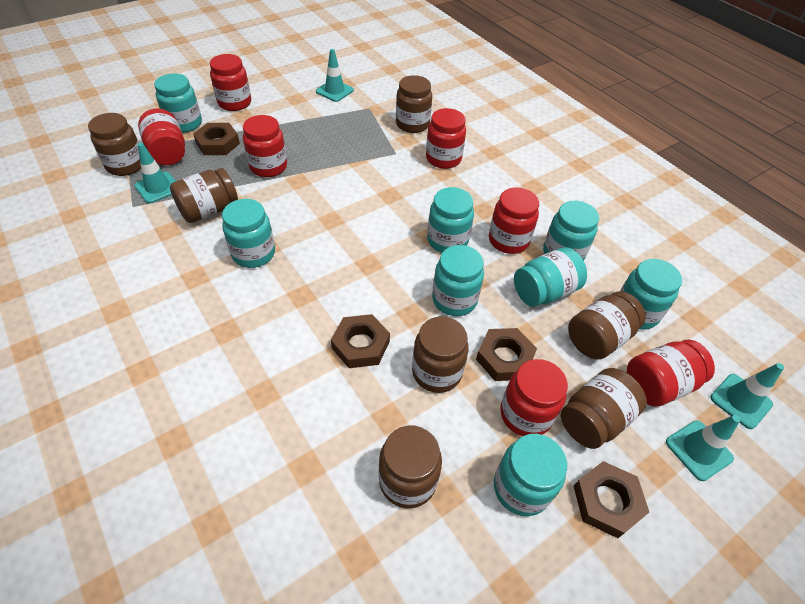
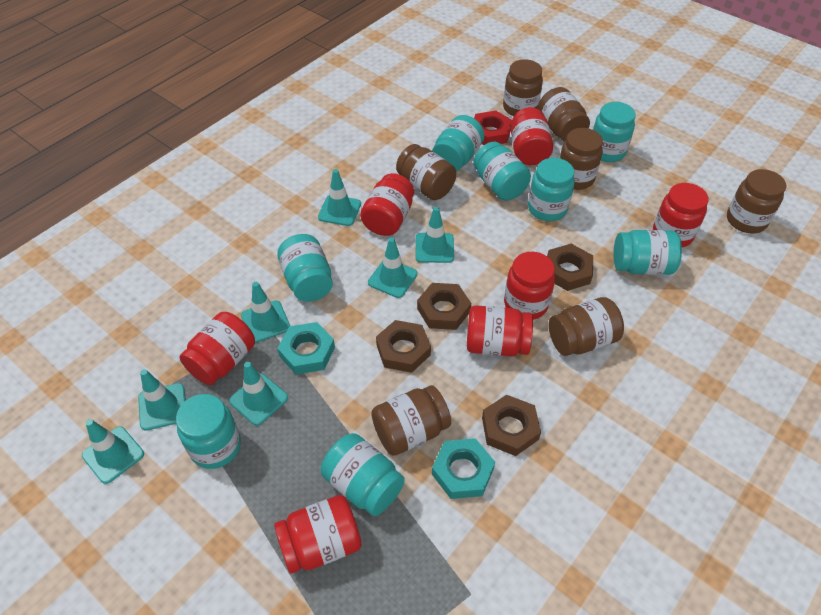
red nut: none = 0 -> [474,110,512,145] = 1
turquoise nut: none = 0 -> [277,322,335,374] [432,438,495,499] = 2
turquoise traffic cone: [134,143,176,203] [316,49,354,102] [666,415,740,481] [710,363,784,429] = 4 -> [82,419,144,484] [138,369,186,431] [229,362,288,425] [241,282,290,343] [318,169,361,226] [368,238,418,298] [416,207,454,263] = 7

